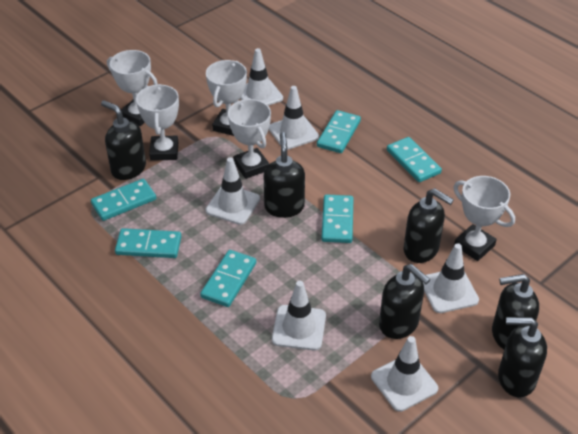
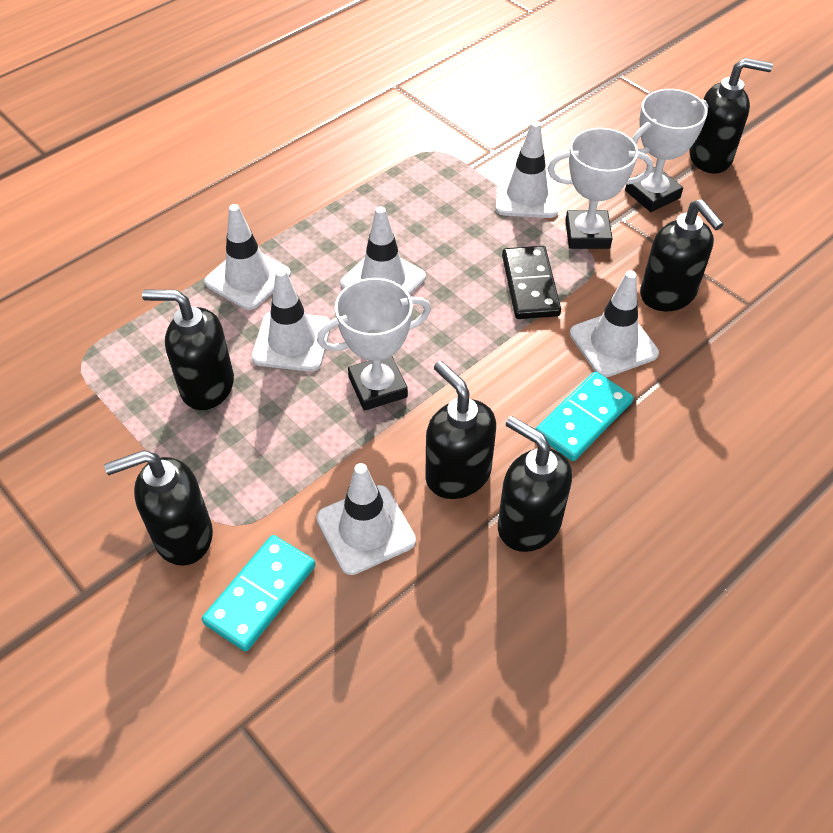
black domino: none = 0 -> [502,246,561,319] = 1
turquoise domino: [91,179,156,221] [115,228,182,258] [200,250,256,307] [317,110,361,153] [321,194,353,243] [387,137,442,182] = 6 -> [202,535,316,652] [536,372,633,461] = 2
white trophy: [107,50,158,126] [136,84,179,161] [206,60,247,136] [228,99,271,179] [453,176,515,261] = 5 -> [317,278,431,411] [547,128,653,249] [625,89,708,212] = 3

